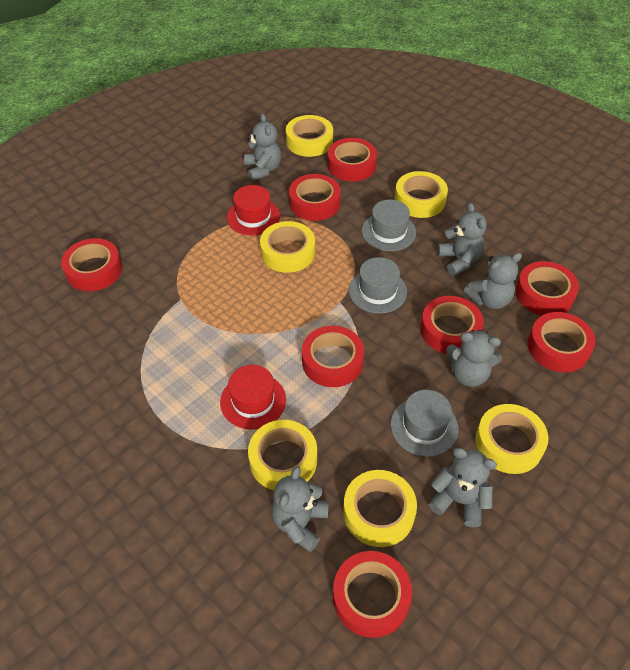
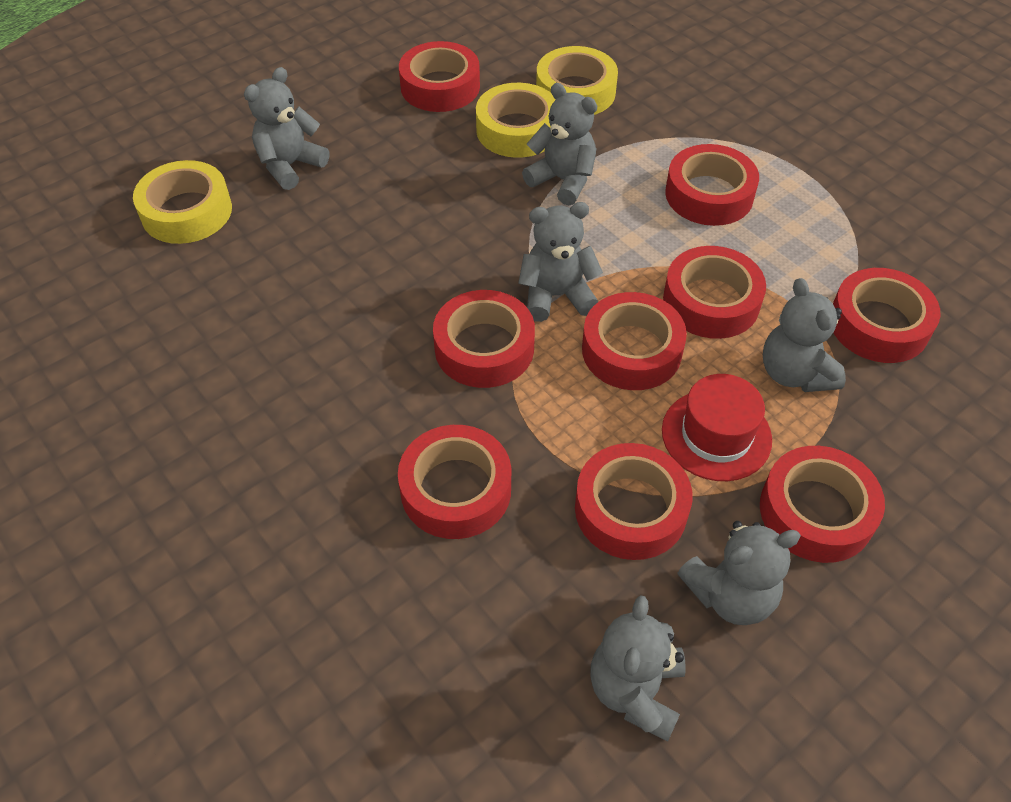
grey hat: [349,257,407,314] [362,200,416,251] [390,390,458,457] = 3 -> none = 0
red hat: [220,365,286,430] [227,185,280,236] = 2 -> [662,374,772,481] = 1
red tape: [61,238,122,291] [289,174,341,221] [302,326,364,387] [328,138,377,182] [333,551,412,638] [420,296,484,354] [516,261,579,315] [528,312,595,372] = 8 -> [398,425,511,539] [399,41,480,112] [433,290,535,388] [575,443,693,560] [582,292,687,390] [663,246,766,339] [665,144,759,226] [760,446,885,563] [833,268,941,363] = 9
yellow tape: [248,420,317,490] [260,221,315,273] [286,115,333,157] [343,470,417,547] [395,171,448,218] [475,404,549,474] = 6 -> [133,160,232,244] [476,83,556,158] [536,46,618,115] = 3

